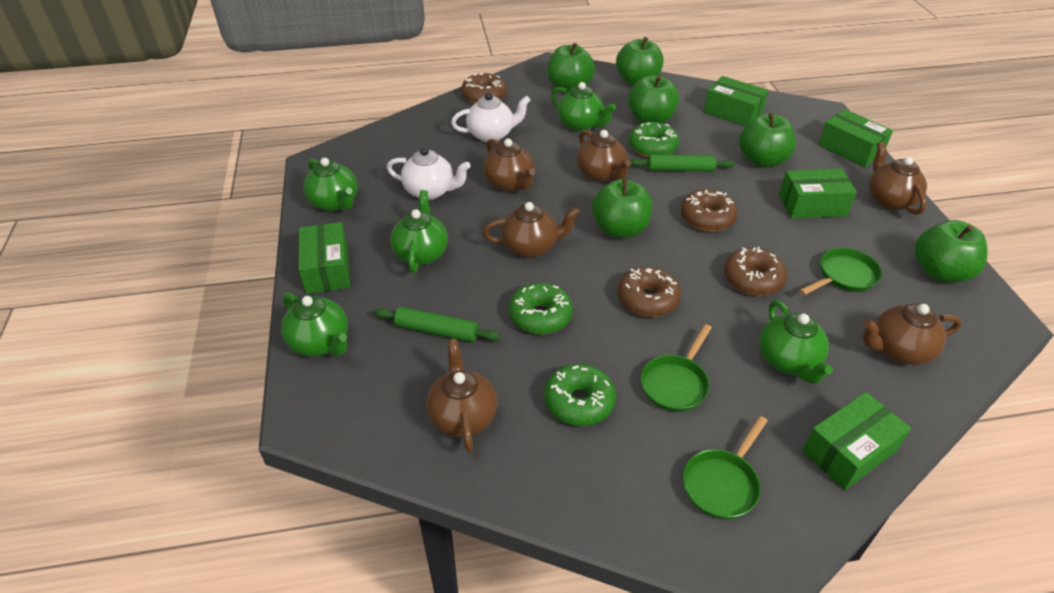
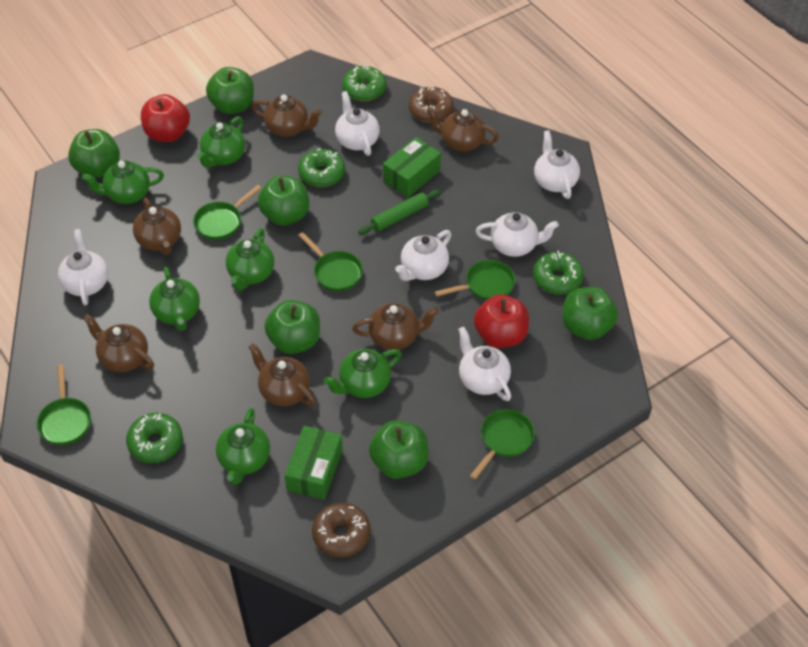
brown donut: [461,73,507,104] [618,267,681,317] [681,189,738,232] [724,247,787,296] = 4 -> [312,503,370,558] [409,86,454,123] = 2
green box: [298,222,350,294] [704,76,768,126] [779,169,857,218] [802,392,911,490] [818,109,893,167] = 5 -> [284,425,343,500] [383,137,441,197] = 2
green donut: [509,282,573,334] [544,364,616,426] [629,122,679,157] = 3 -> [126,413,183,463] [298,148,345,187] [342,65,387,101] [533,251,584,295] = 4
green pan: [641,324,712,412] [683,416,768,520] [799,248,882,295] = 3 -> [37,365,91,445] [193,185,261,240] [298,232,363,292] [435,260,515,300] [470,409,535,480] = 5
green rolling pin: [374,307,500,342] [630,154,735,172] = 2 -> [358,189,441,235] = 1
green teapot: [281,292,348,356] [303,158,358,211] [390,190,448,273] [551,82,616,131] [759,300,833,384] = 5 -> [81,160,164,204] [149,267,200,331] [197,116,245,168] [216,408,270,485] [226,228,274,291] [324,349,402,398] = 6
red apple: none = 0 -> [141,94,190,142] [474,295,529,348] = 2
white teapot: [387,147,471,200] [451,92,531,142] = 2 -> [58,229,108,305] [335,91,380,156] [395,230,451,281] [458,327,511,401] [475,212,559,257] [534,130,580,199] = 6

